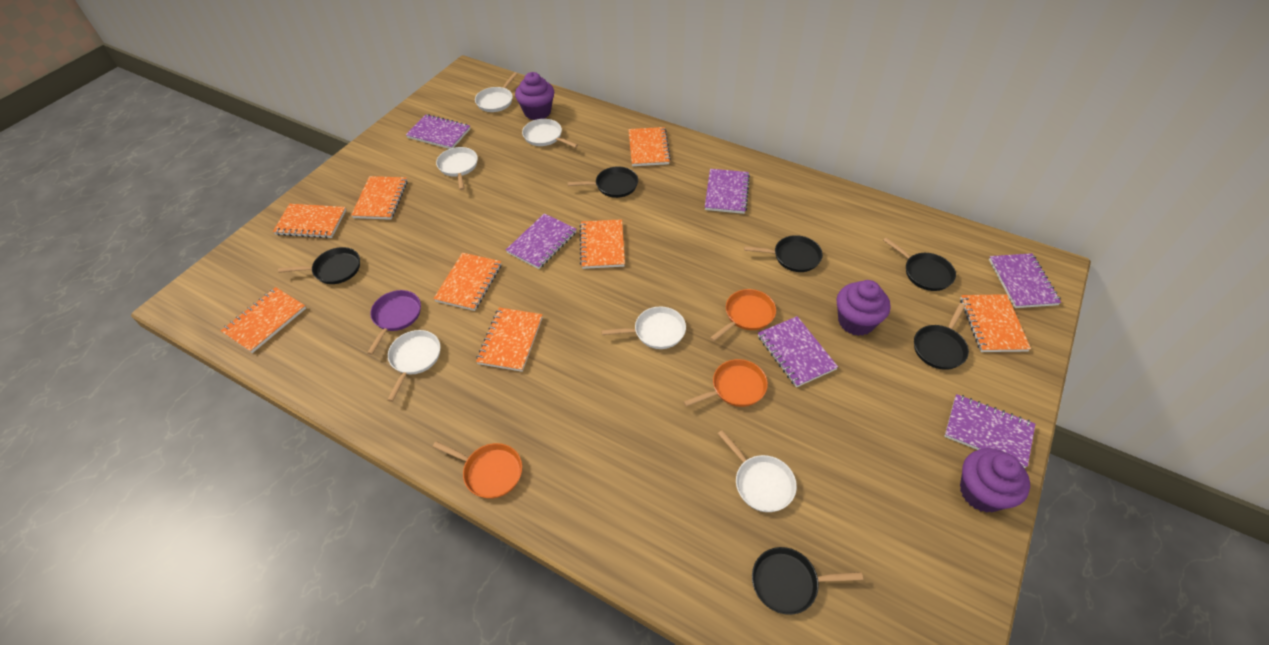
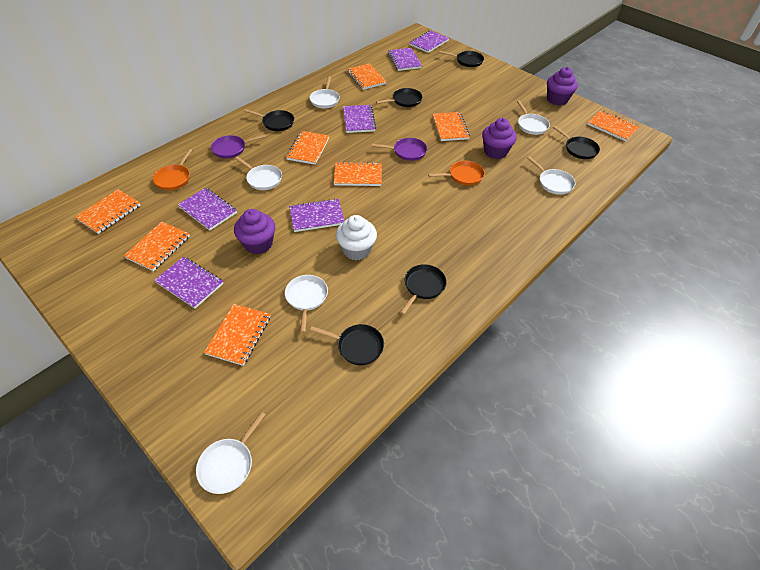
orange pan: [433,441,522,499] [683,359,768,407] [710,289,776,342] = 3 -> [153,149,192,190] [428,161,485,185] = 2
purple pan: [367,290,421,355] = 1 -> [211,134,266,158] [372,138,427,161] = 2
white cupcake: none = 0 -> [336,215,377,260] = 1

